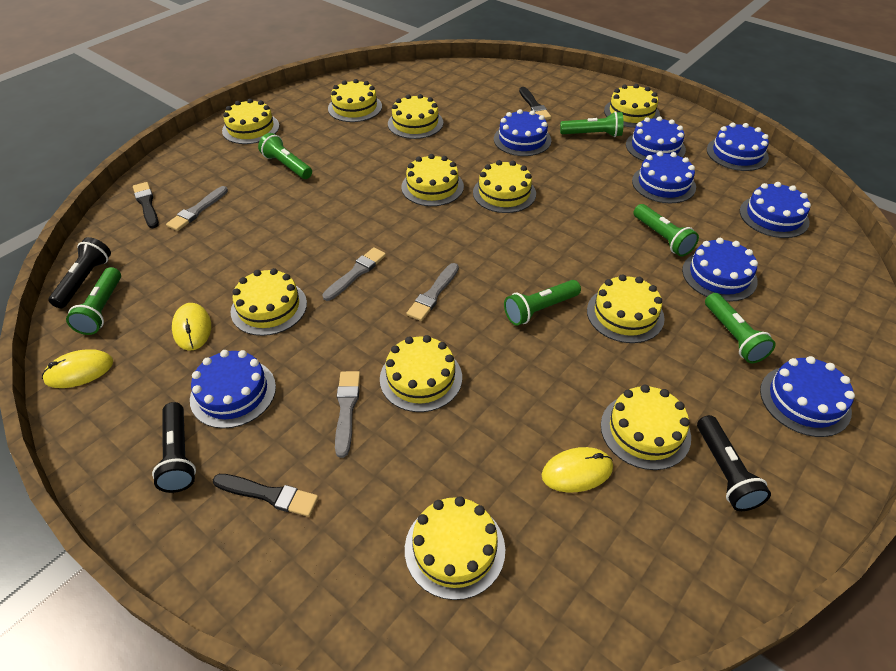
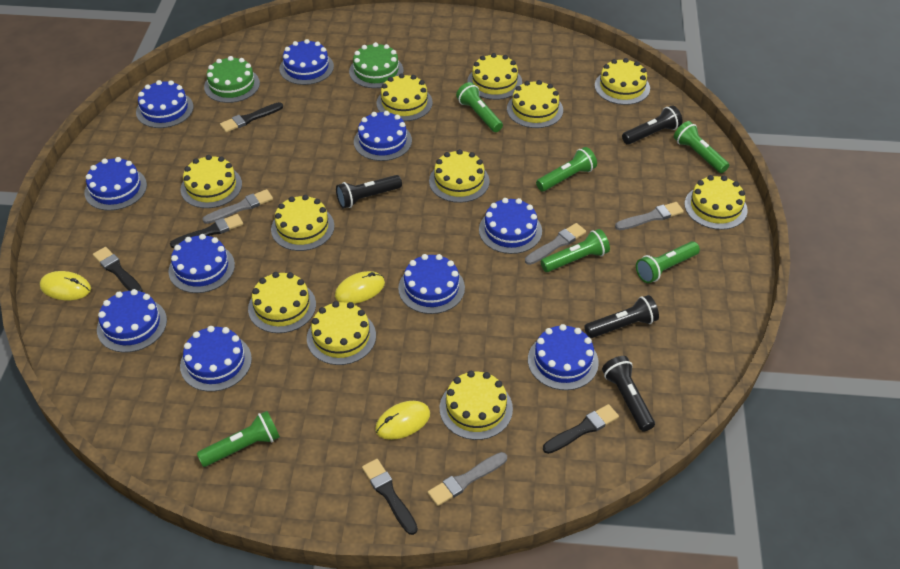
black brush: [133,182,159,228] [213,474,318,517] [519,87,551,120] = 3 -> [93,247,143,292] [170,214,243,248] [220,102,283,132] [362,459,418,535] [543,404,619,454] = 5
black flashlight: [49,237,111,308] [152,402,196,493] [697,415,771,511] = 3 -> [336,175,402,209] [584,295,659,338] [602,356,655,431] [622,105,683,145] = 4
blue cake: [190,350,276,429] [494,109,551,156] [626,116,686,161] [632,151,696,203] [682,238,758,302] [707,123,769,171] [740,182,811,238] [760,356,855,437] = 8 -> [84,157,147,211] [97,289,167,353] [136,80,194,128] [168,234,235,293] [180,326,252,392] [280,39,334,85] [354,111,412,161] [398,254,465,314] [479,198,542,254] [528,324,599,390] = 10
green cake: none = 0 -> [204,56,260,103] [349,42,404,88] = 2

